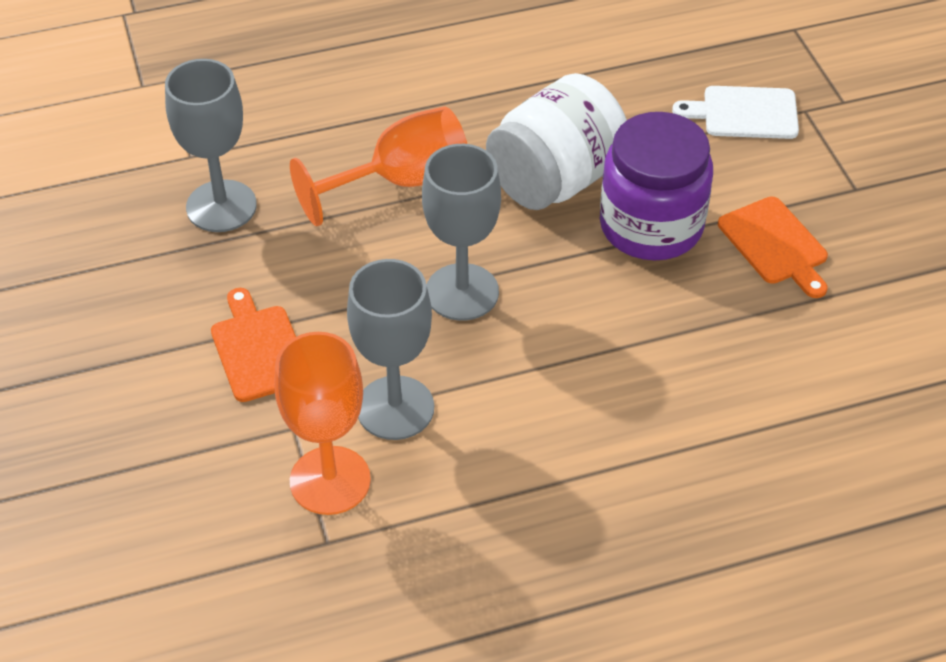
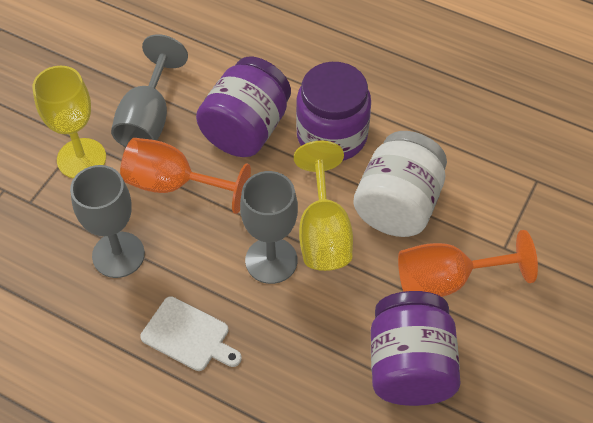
orange cutting board: [211,288,296,402] [718,196,828,298] = 2 -> none = 0
purple jar: [600,112,713,260] = 1 -> [196,57,291,157] [296,62,371,161] [371,291,461,406] = 3
yellow goblet: none = 0 -> [33,66,106,179] [294,141,353,271] = 2

